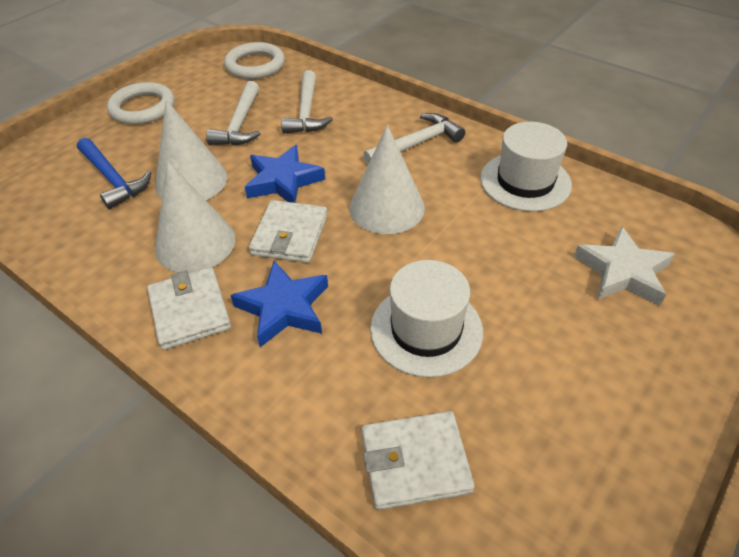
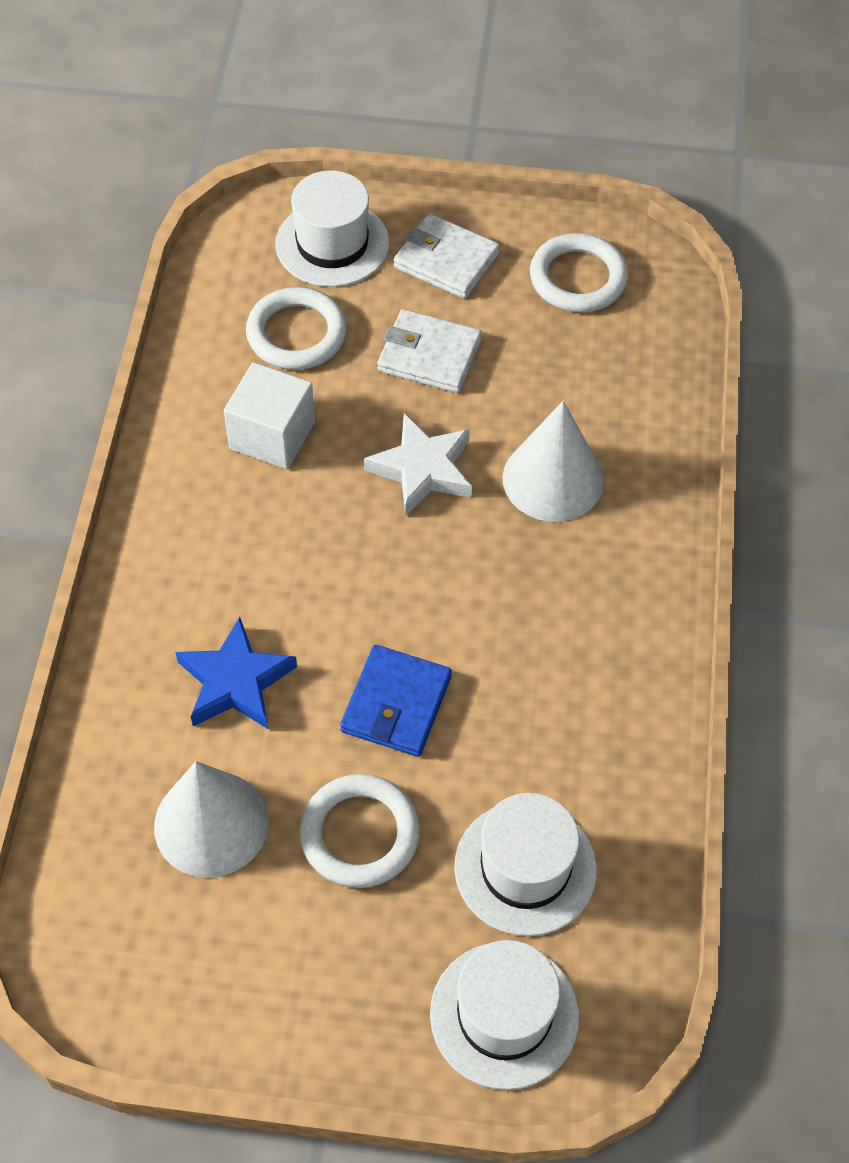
blue hammer: [77,138,152,209] = 1 -> none = 0
blue star: [230,261,328,347] [245,145,325,203] = 2 -> [175,617,297,729] = 1
blue wallet: none = 0 -> [340,645,452,757] = 1
white cone: [155,100,227,200] [155,161,235,273] [349,125,425,234] = 3 -> [154,761,269,878] [502,401,604,522] = 2
white cube: none = 0 -> [224,362,315,469] = 1
white hammer: [206,81,261,145] [281,70,333,134] [363,113,465,165] = 3 -> none = 0
white hat: [370,260,483,377] [480,122,572,211] = 2 -> [275,170,389,287] [430,940,579,1090] [454,793,597,936] = 3
white ring: [107,82,174,124] [224,42,285,79] = 2 -> [246,287,347,370] [299,774,420,888] [530,233,628,312] = 3
white wallet: [147,267,231,350] [249,200,328,263] [362,411,475,510] = 3 -> [377,309,482,393] [394,214,500,299] = 2

